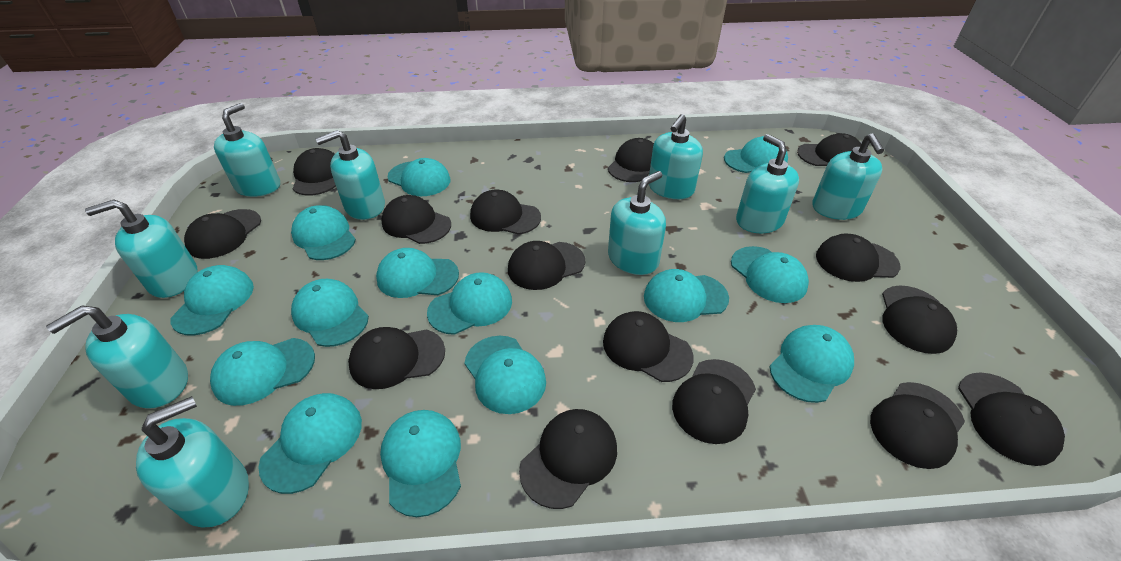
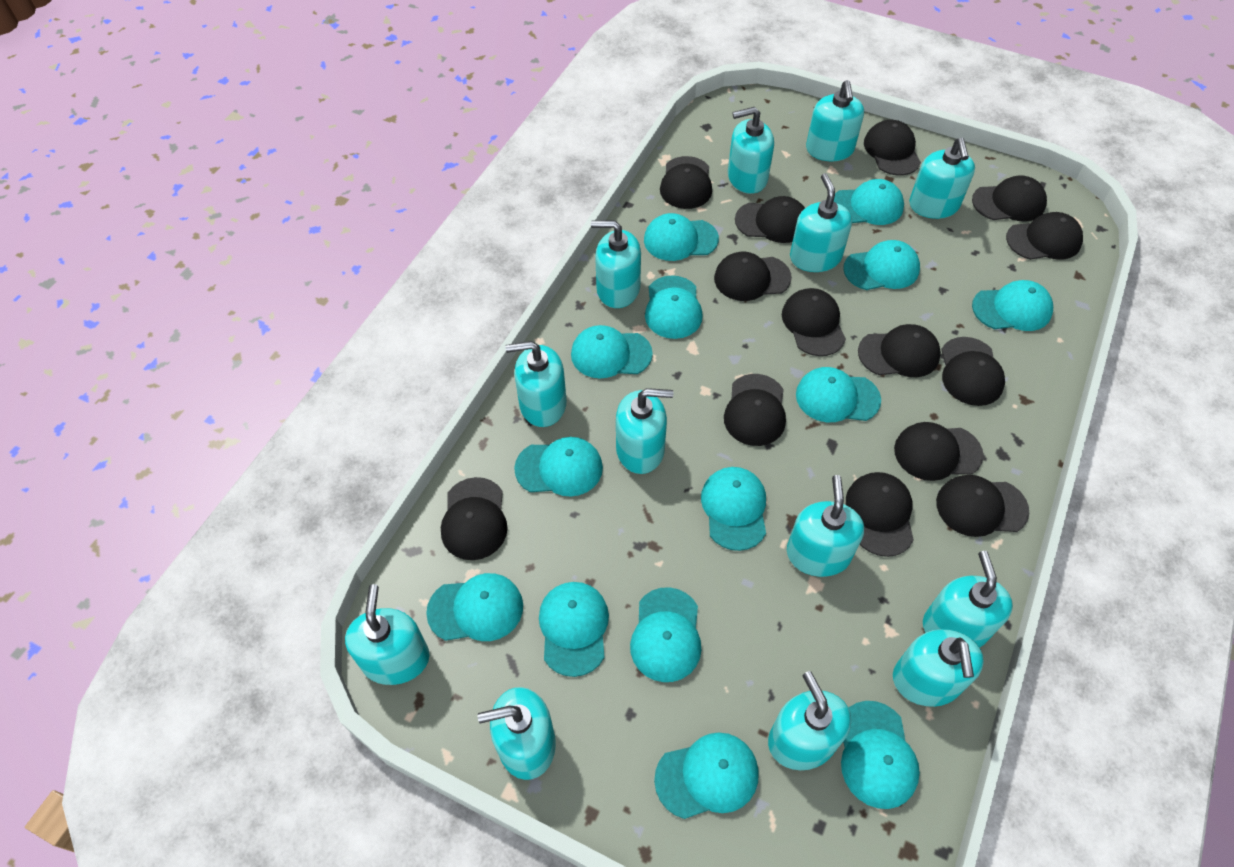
black cap: [184,209,261,259] [292,148,336,196] [348,327,445,389] [381,195,451,244] [470,189,541,235] [508,241,585,290] [519,409,617,509] [603,311,694,382] [608,138,654,182] [672,359,756,444] [797,133,861,166] [816,233,900,282] [870,382,965,469] [882,286,957,354] [958,373,1065,466] = 15 -> [441,477,508,560] [660,156,712,209] [714,252,792,301] [724,374,786,446] [735,196,805,243] [782,288,846,356] [846,472,914,557] [858,324,941,377] [864,120,921,176] [894,422,984,481] [936,475,1029,537] [941,337,1005,406] [972,176,1047,221] [1006,212,1083,260] = 14
turquoise soap dispenser: [46,305,188,409] [85,200,198,298] [136,396,249,527] [214,103,280,197] [315,130,385,220] [608,171,666,275] [649,114,703,199] [736,134,799,233] [812,133,884,220] = 9 -> [345,584,430,685] [478,687,556,780] [505,341,567,427] [591,220,641,308] [616,388,673,474] [728,107,774,194] [768,671,851,770] [787,475,864,577] [790,173,852,272] [806,80,864,161] [893,629,984,707] [909,138,975,219] [923,551,1013,648] = 13

